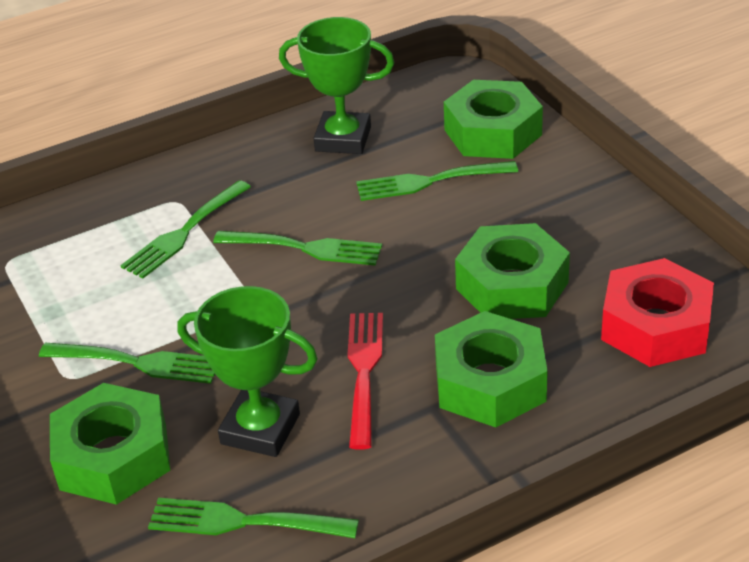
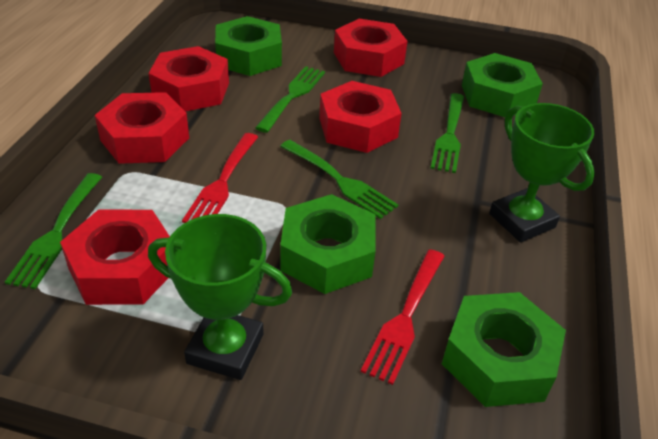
green fork: [39,343,215,384] [120,180,251,279] [148,498,359,538] [213,231,382,266] [356,161,518,201] = 5 -> [5,173,102,289] [255,66,325,133] [280,140,398,219] [430,93,464,173] = 4
red fork: [348,313,383,450] = 1 -> [182,133,258,223] [361,249,445,385] = 2
red nut: [601,258,714,367] = 1 -> [60,209,170,305] [95,92,189,164] [148,46,229,112] [319,81,402,153] [334,19,408,77] = 5

